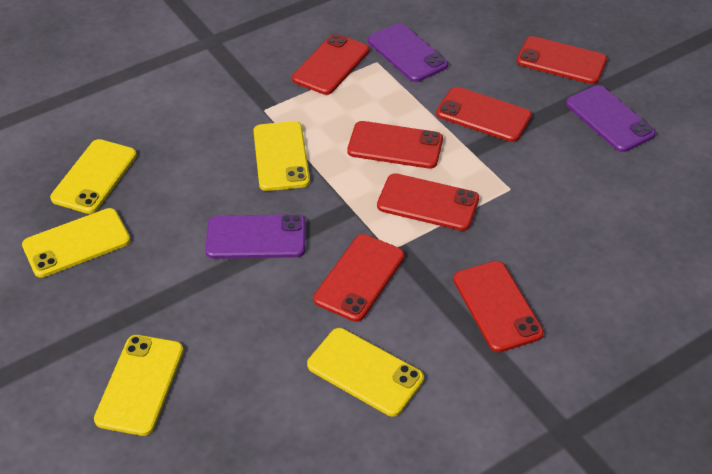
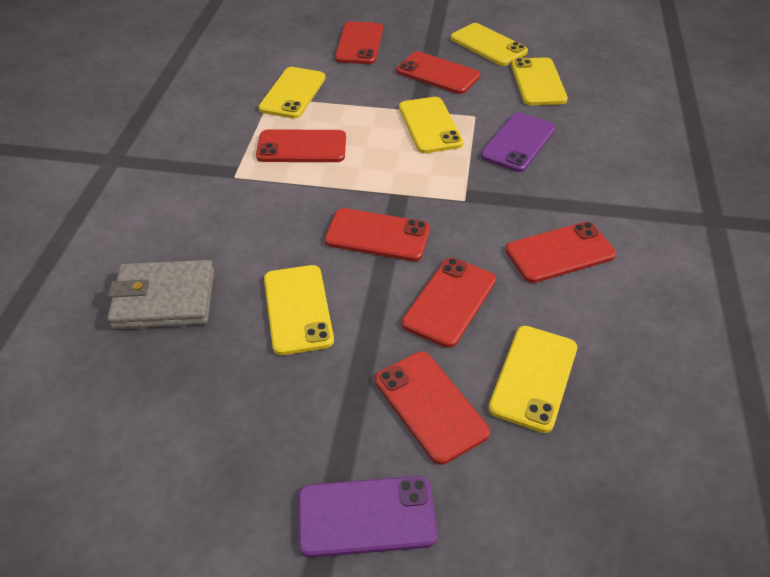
grey wallet: none = 0 -> [107,260,214,329] = 1
purple phone: [205,214,306,259] [368,23,448,82] [566,85,656,152] = 3 -> [298,476,437,558] [481,112,556,172] = 2
yellow phone: [22,208,130,278] [50,139,137,214] [94,335,184,436] [253,121,310,191] [307,328,424,416] = 5 -> [258,67,325,119] [264,265,334,355] [399,97,464,153] [451,23,528,66] [489,326,577,433] [511,57,568,105] = 6

